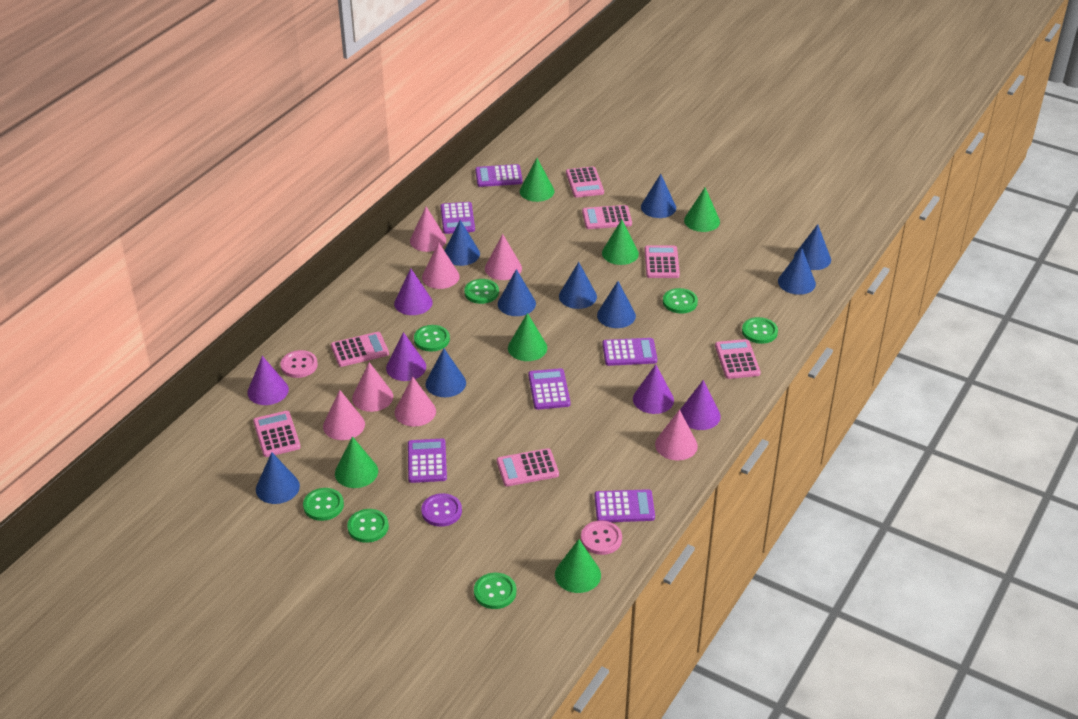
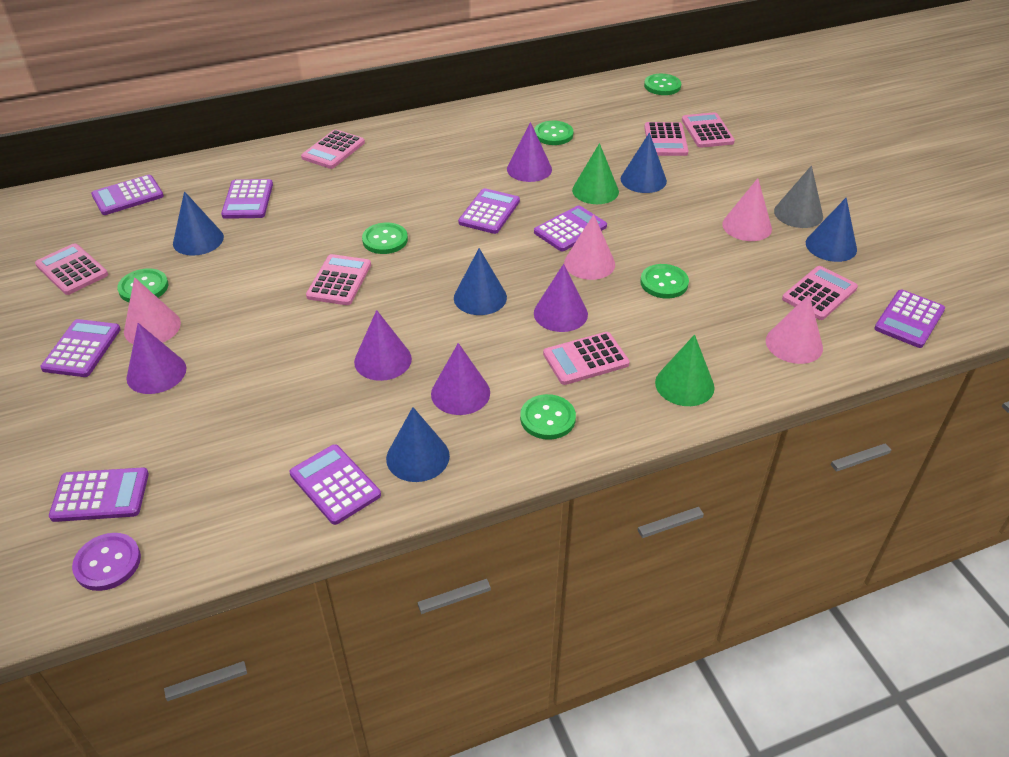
blue cone: [256,452,300,504] [425,348,466,397] [445,220,480,266] [498,269,536,316] [559,262,597,309] [597,281,636,328] [641,174,676,218] [778,248,816,295] [794,224,831,270] = 9 -> [173,191,224,256] [386,407,450,482] [454,248,507,315] [621,133,667,193] [806,197,857,262] = 5
green button: [303,488,344,521] [347,509,389,543] [414,325,450,352] [464,279,499,304] [474,573,516,609] [663,288,698,314] [742,317,778,344] = 7 -> [117,268,168,302] [362,223,408,254] [520,394,576,440] [534,121,574,145] [640,264,689,299] [644,74,681,95] = 6
green cone: [335,436,378,488] [508,313,547,361] [520,158,554,202] [555,539,601,593] [602,219,639,265] [684,187,720,232] = 6 -> [572,143,619,204] [655,335,715,406] = 2
grey cone: none = 0 -> [774,165,823,228] = 1
pink button: [281,350,318,378] [581,520,622,555] = 2 -> none = 0
pink cone: [323,390,365,440] [352,362,393,412] [395,376,436,427] [410,207,446,252] [422,243,459,289] [485,234,522,280] [655,409,698,460] = 7 -> [124,277,181,344] [564,214,615,280] [722,178,772,241] [766,294,823,364] = 4
purple calculator: [408,439,447,483] [440,202,475,234] [475,164,523,187] [528,368,570,410] [594,489,655,522] [602,338,657,366] = 6 -> [40,319,121,377] [49,467,149,522] [91,175,164,215] [221,179,273,219] [289,444,381,525] [458,188,520,234] [534,205,607,251] [874,290,945,348] = 8

